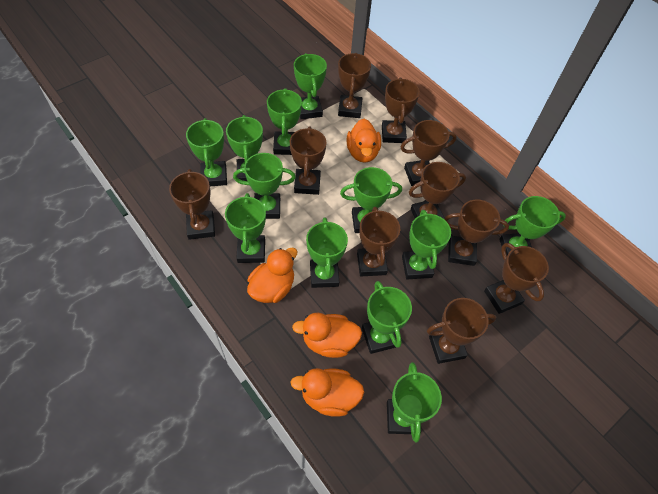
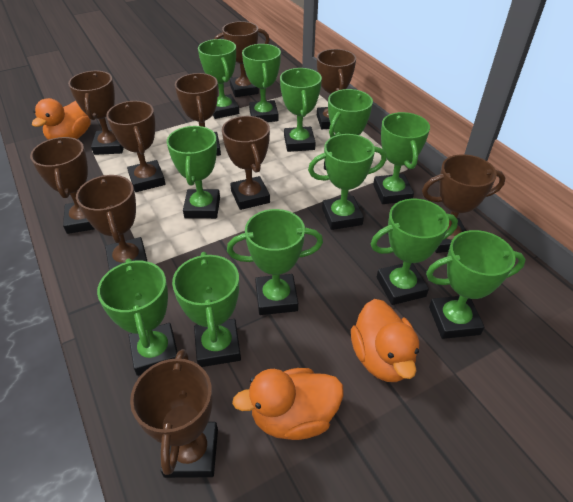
orange duck: [247,247,297,303] [290,368,364,417] [292,313,362,358] [347,119,381,163] = 4 -> [32,98,91,140] [232,368,344,440] [351,299,419,382] = 3

